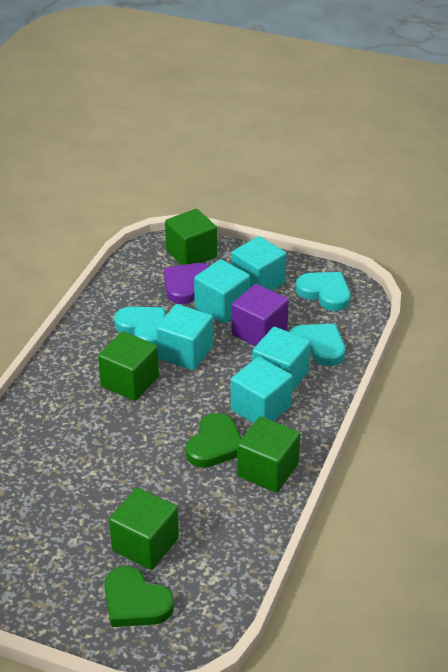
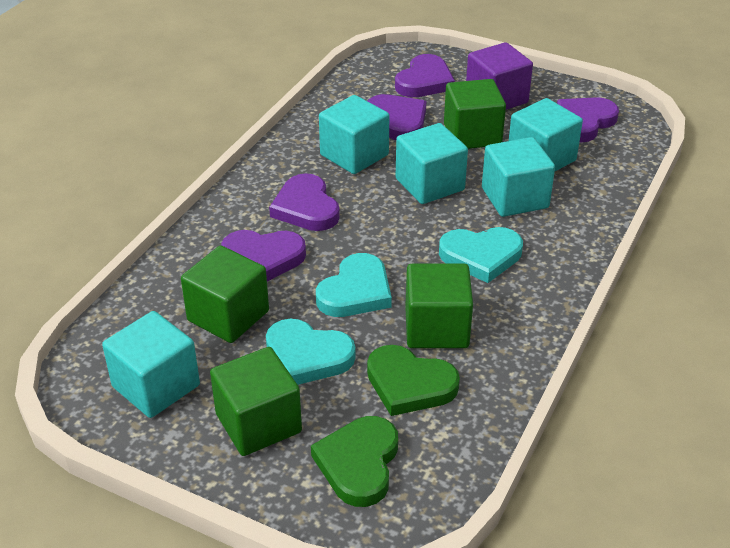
purple heart: [164,263,209,304] = 1 -> [221,230,306,282] [269,173,340,231] [368,94,426,140] [395,54,455,97] [557,97,619,142] = 5

